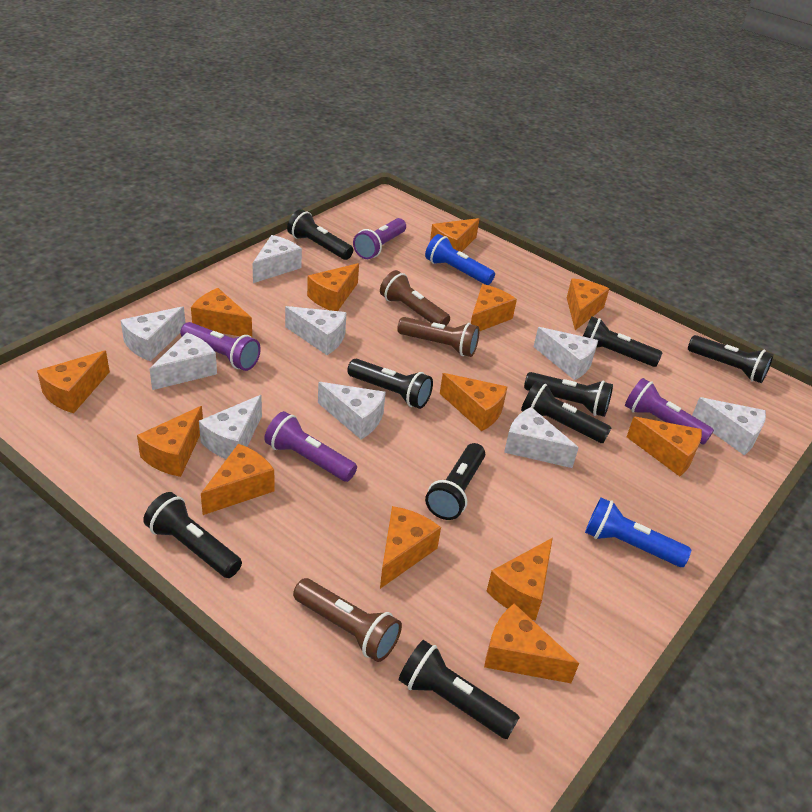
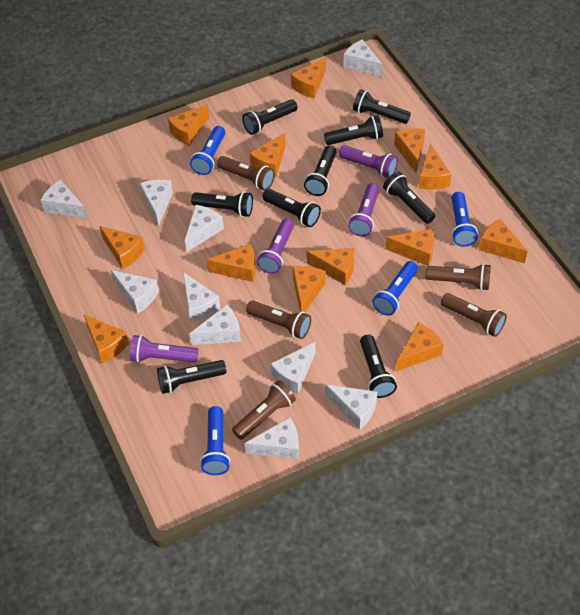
blue flashlight: [425,234,495,285] [585,497,691,567] = 2 -> [190,126,225,175] [200,406,230,475] [372,261,418,316] [452,192,478,247] = 4
brown flashlight: [293,578,402,662] [380,270,450,326] [397,317,480,357] = 3 -> [217,156,275,191] [232,380,296,440] [246,301,311,339] [426,263,491,291] [441,293,507,337] = 5
white cheese: [121,306,185,362] [150,333,217,390] [199,395,262,459] [252,235,302,283] [285,306,347,355] [318,382,386,439] [504,407,579,468] [533,327,598,380] [692,397,766,455] = 9 -> [41,180,87,219] [111,270,159,314] [139,180,173,227] [183,272,220,322] [185,205,224,252] [189,305,241,345] [244,417,299,460] [271,342,315,394] [325,384,377,430] [343,39,383,77] = 10

